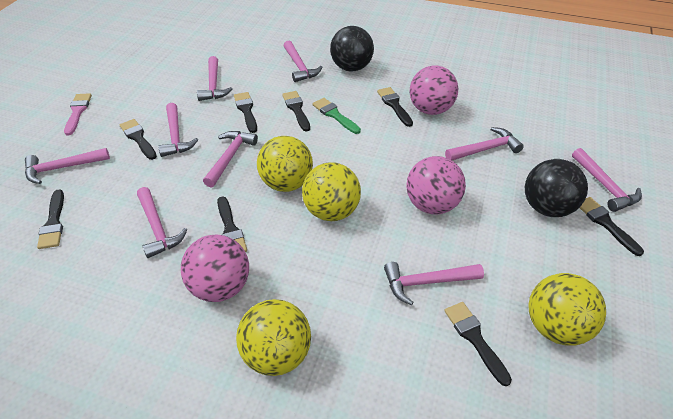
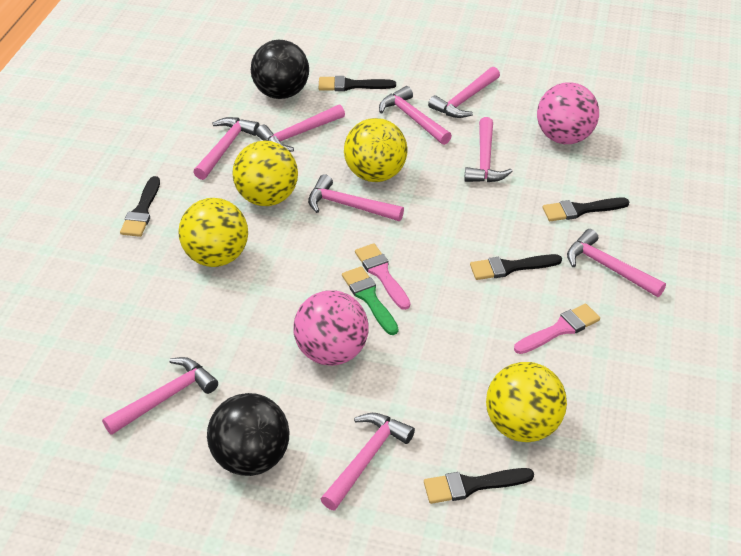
black brush: [37,190,64,249] [120,119,157,160] [217,196,247,252] [234,92,257,133] [282,91,310,131] [377,87,413,127] [444,302,512,386] [580,197,644,256] = 8 -> [120,176,160,237] [319,76,396,91] [424,468,534,504] [470,254,562,280] [542,198,629,221] = 5
pink ball: [181,234,249,302] [406,156,466,214] [410,66,458,115] = 3 -> [293,290,369,366] [537,82,599,144] = 2
pink brush: [64,93,92,135] = 1 -> [355,243,410,310] [514,304,600,354] = 2

